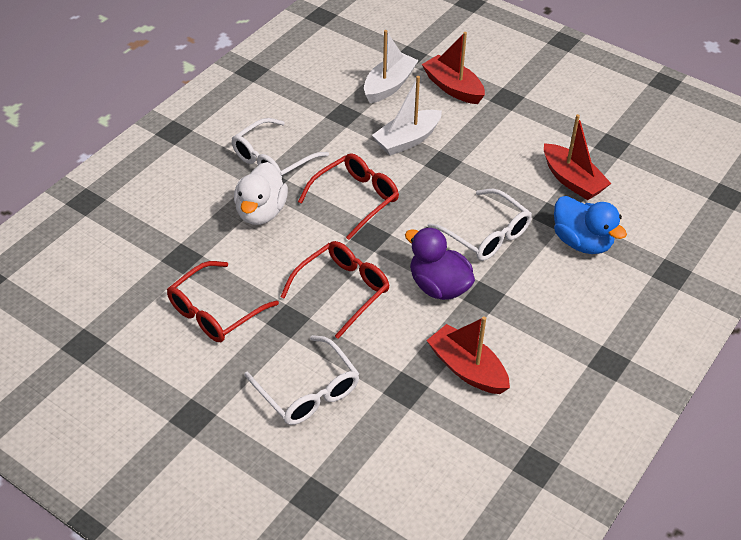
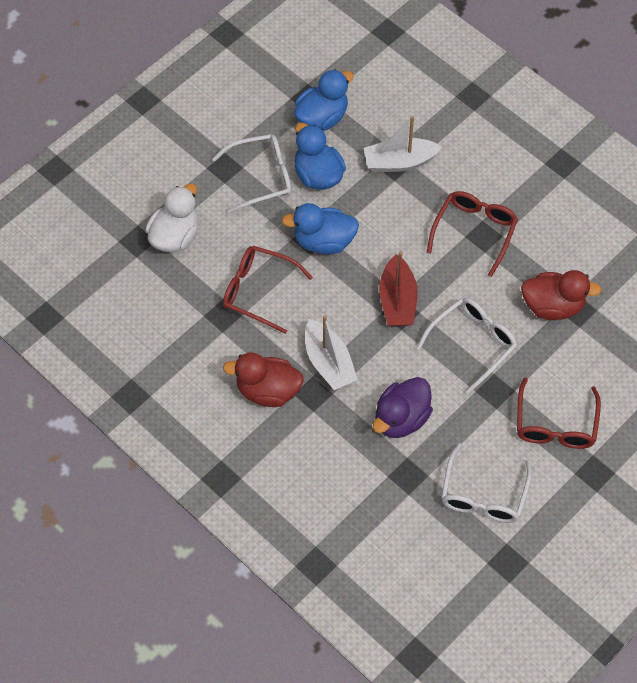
blue duck: [554,196,627,254] = 1 -> [282,203,359,254] [294,69,354,131] [295,123,346,190] = 3
red boat: [422,32,485,104] [426,316,510,394] [544,114,612,200] = 3 -> [379,251,418,326] = 1
red duck: none = 0 -> [223,352,304,407] [521,270,602,320] = 2

